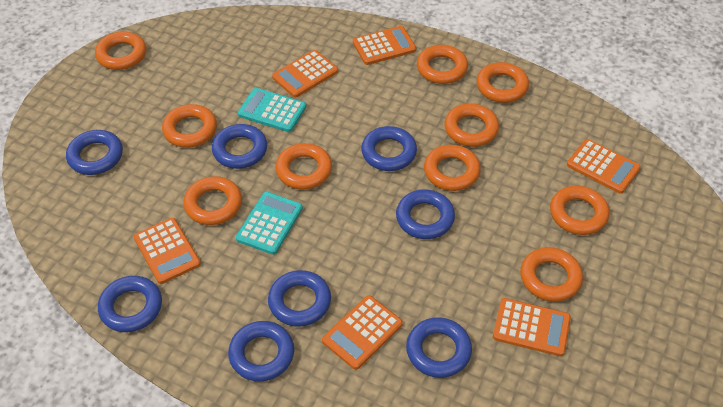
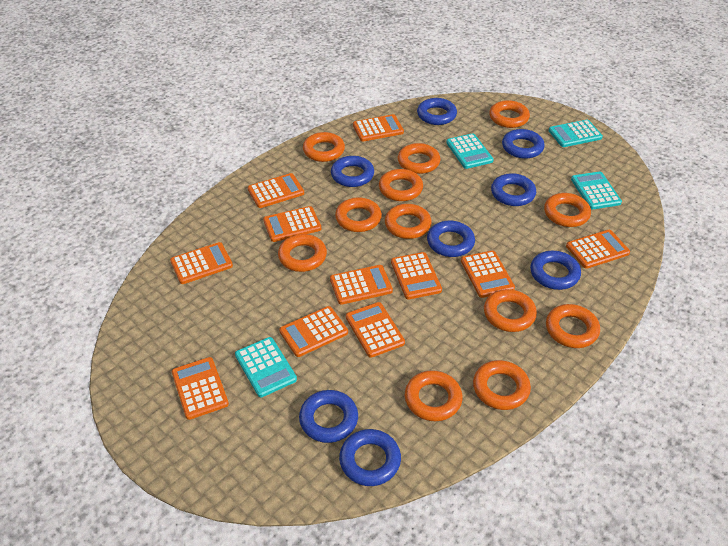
orange calculator: [134,218,201,284] [272,50,338,98] [322,295,403,370] [353,26,416,65] [493,298,571,356] [567,139,641,194] = 6 -> [170,242,233,284] [172,357,229,420] [248,173,304,208] [263,206,321,242] [279,306,348,357] [330,265,393,305] [346,302,405,358] [353,114,404,141] [391,252,442,300] [461,251,515,298] [566,230,630,269] = 11
orange ring: [95,31,146,70] [162,104,217,148] [183,176,242,225] [276,143,332,190] [417,45,468,84] [424,145,481,191] [444,104,499,147] [476,62,529,103] [520,247,583,302] [550,186,609,235] = 10 -> [278,234,327,272] [303,132,345,162] [335,197,382,232] [379,169,423,201] [385,204,432,239] [398,143,440,174] [405,370,463,421] [473,360,531,410] [484,289,537,332] [489,100,530,128] [544,193,591,227] [546,304,600,348] = 12
turquoise calculator: [236,192,303,255] [238,88,306,132] = 2 -> [235,337,297,397] [446,133,493,169] [549,120,603,147] [571,172,622,209] = 4

